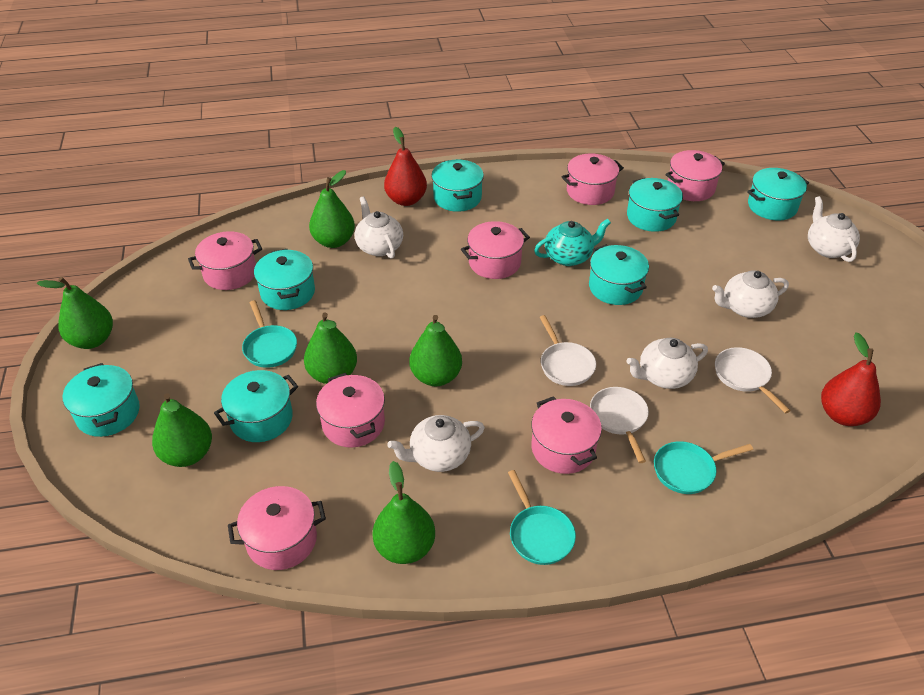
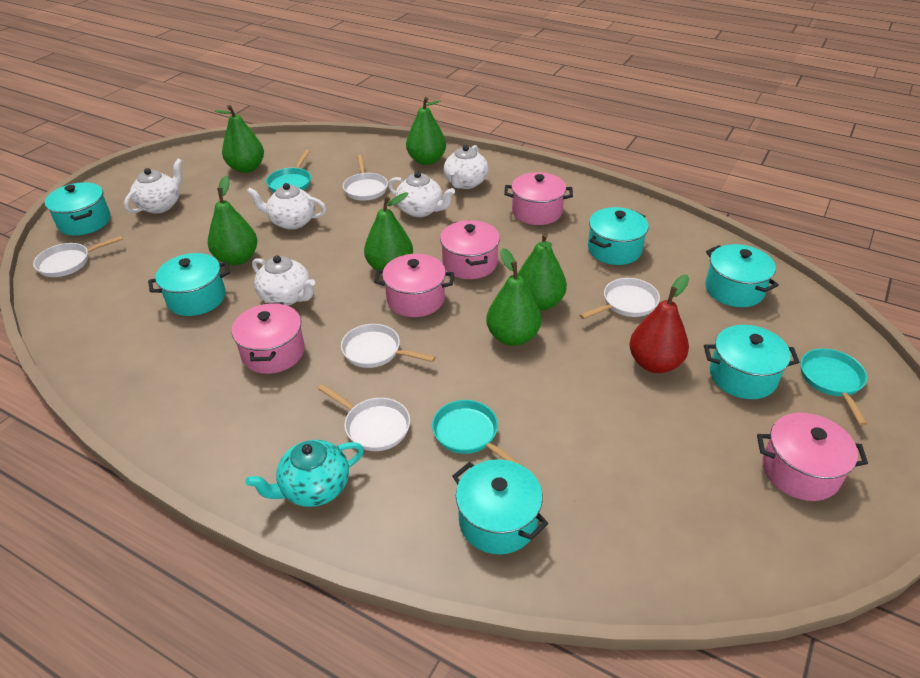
pink pot: [188,231,262,290] [228,486,326,570] [316,373,385,448] [461,221,530,279] [531,396,602,474] [562,154,624,205] [665,150,725,201] = 7 -> [232,302,305,374] [374,254,454,317] [440,220,500,279] [504,172,573,225] [757,413,868,501] = 5
red pear: [384,127,427,206] [821,332,881,426] = 2 -> [629,274,689,373] = 1
turquoise pot: [63,363,140,437] [214,370,298,442] [254,249,315,310] [431,159,484,212] [589,245,649,305] [627,178,683,232] [747,168,809,220] = 7 -> [45,182,111,236] [148,253,230,316] [452,459,548,554] [588,207,649,265] [704,325,799,399] [705,244,779,307] = 6
white pan: [539,315,596,386] [590,387,649,463] [715,347,791,414] = 3 -> [33,235,123,277] [317,384,410,451] [341,324,435,368] [343,155,388,201] [580,278,660,319] = 5

